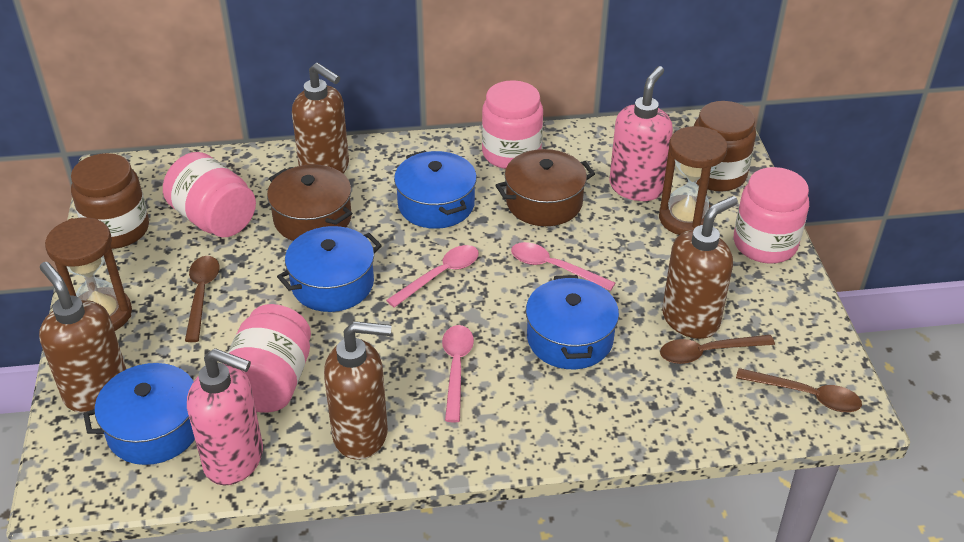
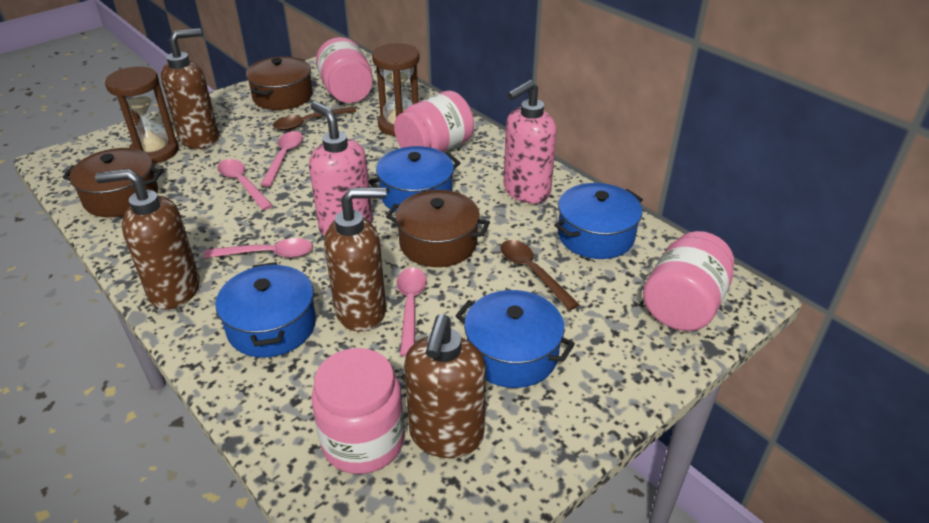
brown jar: [71,153,149,249] [694,101,756,192] = 2 -> none = 0
brown pot: [267,164,352,241] [495,149,595,226] = 2 -> [62,148,163,217] [246,56,312,110] [386,190,490,267] = 3
brown spoon: [185,256,219,342] [660,335,775,364] [736,368,862,412] = 3 -> [273,107,356,131] [501,240,580,310] = 2
pink spoon: [386,245,479,308] [442,325,474,422] [511,242,615,291] = 3 -> [203,238,313,258] [217,159,273,210] [260,131,303,187] [397,268,427,357] = 4

